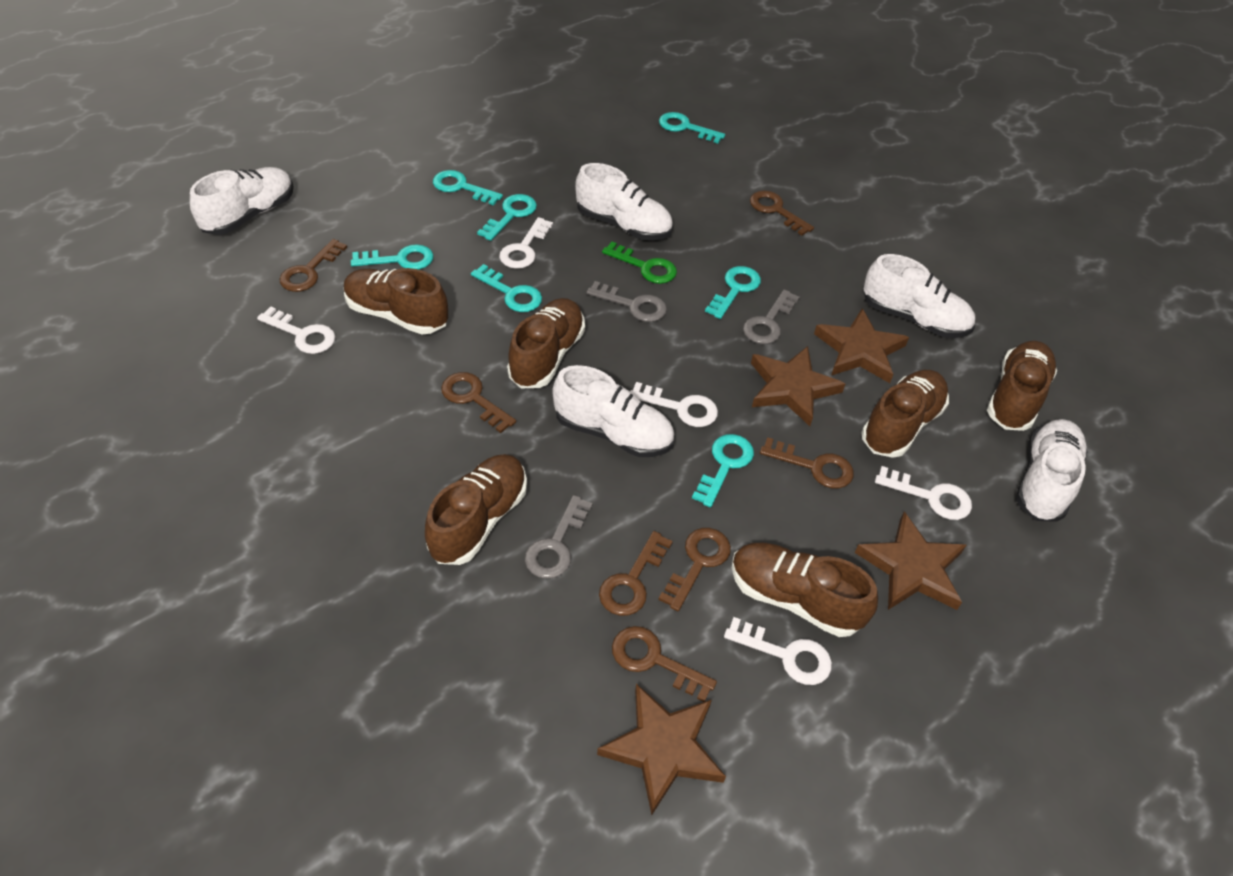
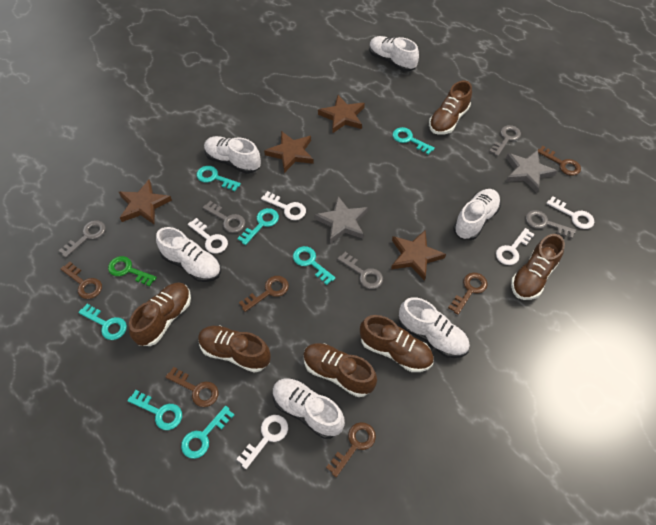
brown key: [279,239,347,292] [441,372,516,433] [599,531,673,616] [612,626,717,702] [659,528,731,611] [750,191,814,236] [760,437,854,489] = 7 -> [60,262,102,299] [166,367,218,407] [239,276,289,312] [326,422,376,477] [448,273,488,315] [538,146,581,176] = 6
grey key: [525,495,593,579] [587,281,667,322] [743,290,800,344] = 3 -> [58,220,106,258] [203,201,245,233] [337,252,383,289] [489,125,521,156] [525,210,576,239] = 5
grey star: none = 0 -> [315,196,368,243] [506,150,557,193] = 2
white shoe: [190,167,294,235] [552,365,675,457] [575,163,673,240] [863,254,975,338] [1016,419,1088,522] = 5 -> [156,227,221,282] [204,136,261,174] [273,378,345,439] [369,36,419,71] [399,297,470,358] [453,189,501,240] = 6

